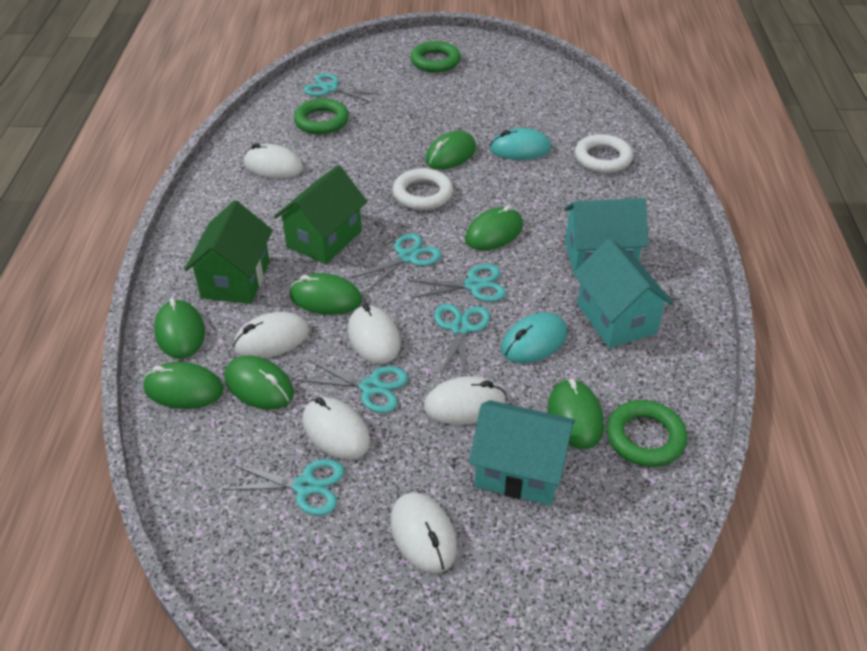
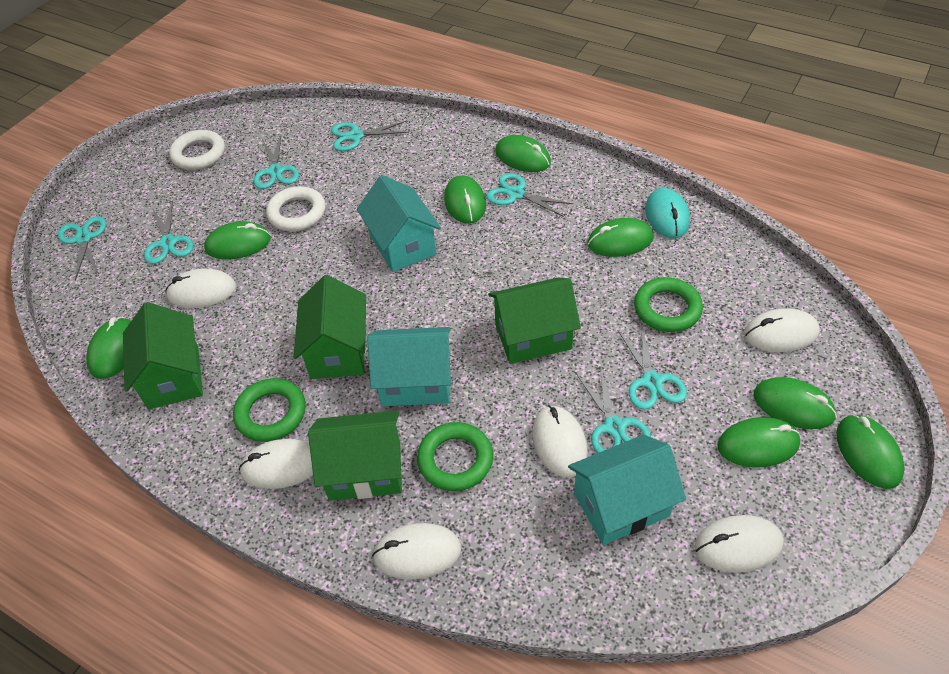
green house: [184,200,273,304] [274,165,368,264] = 2 -> [123,302,203,409] [294,275,366,379] [308,411,402,501] [488,278,581,364] = 4
green mouse: [143,362,224,409] [154,298,205,359] [225,356,294,410] [290,273,362,315] [425,131,476,170] [465,205,523,250] [548,379,604,449] = 7 -> [86,317,131,379] [204,221,271,259] [444,175,486,224] [495,135,551,172] [587,218,654,257] [717,417,800,468] [753,377,837,429] [836,414,905,489] = 8
turquoise mouse: [490,128,551,160] [501,312,567,363] = 2 -> [645,188,690,238] = 1
turquoise scissors: [222,459,345,516] [298,360,408,413] [304,73,380,103] [351,233,441,291] [407,264,506,302] [434,304,490,376] = 6 -> [58,216,106,280] [144,201,193,264] [254,136,299,189] [331,121,409,151] [486,173,573,217] [576,366,651,453] [618,327,687,410] = 7

